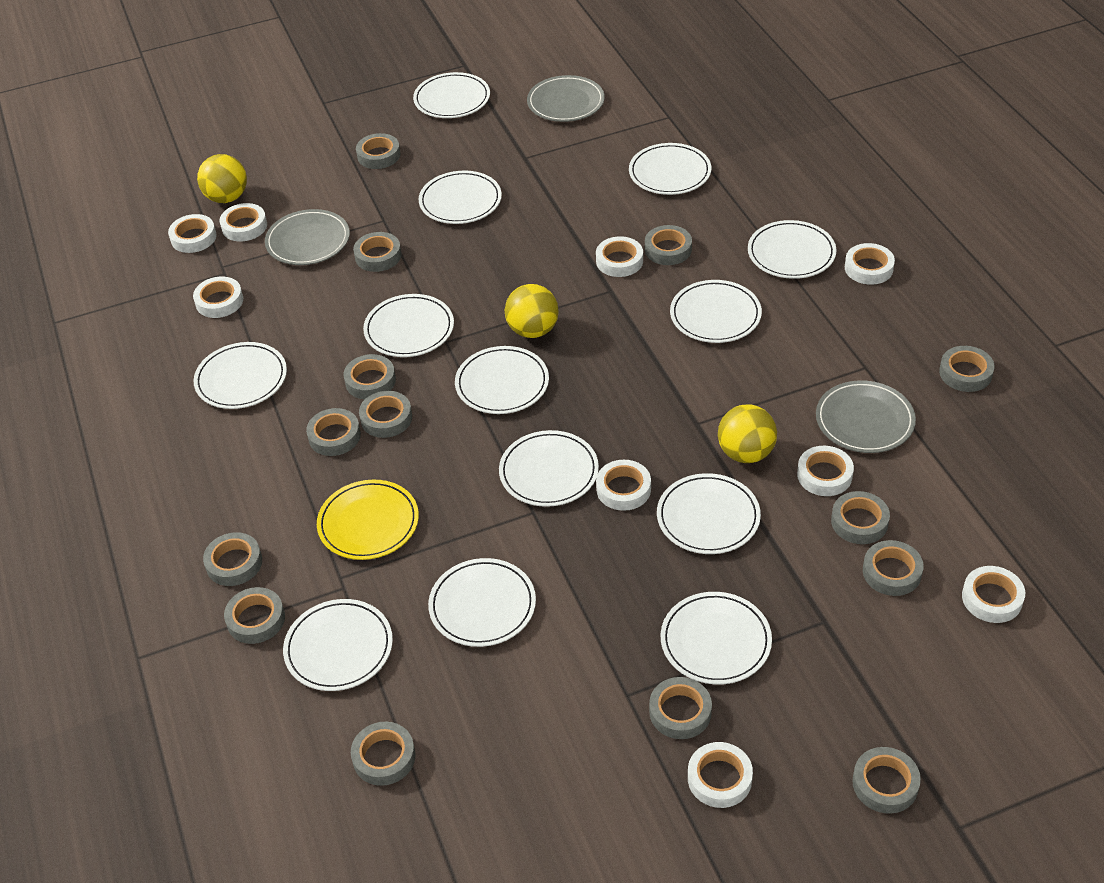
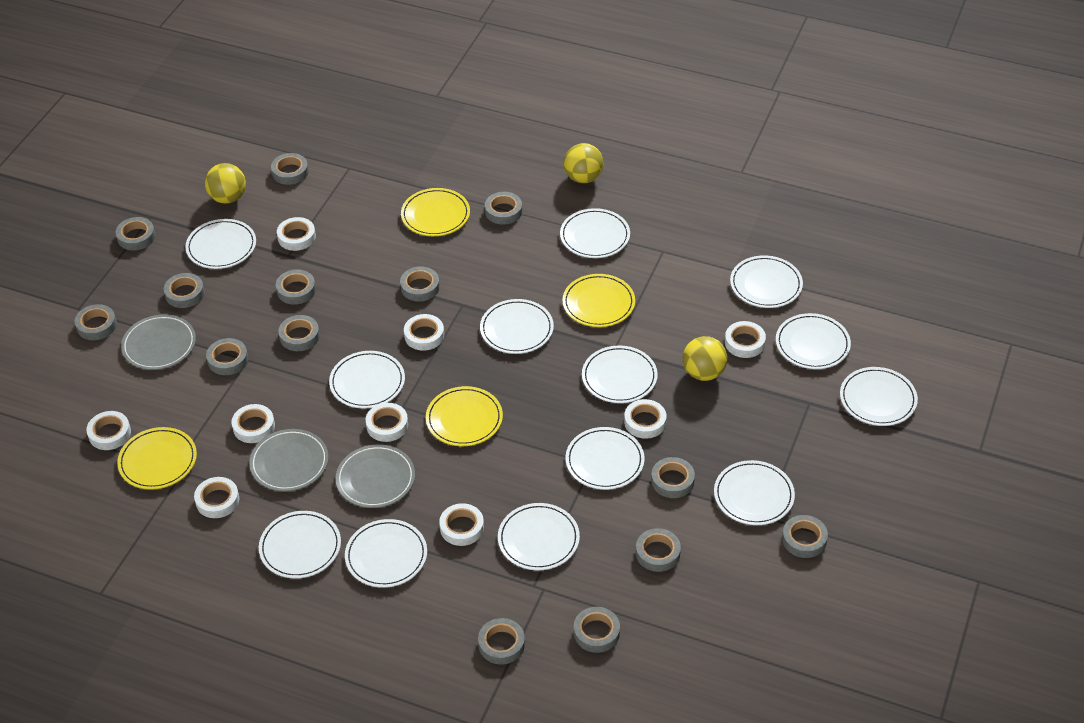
yellow plate: [317,480,419,560] = 1 -> [117,427,197,490] [401,188,470,236] [426,386,503,446] [562,274,635,327] = 4

